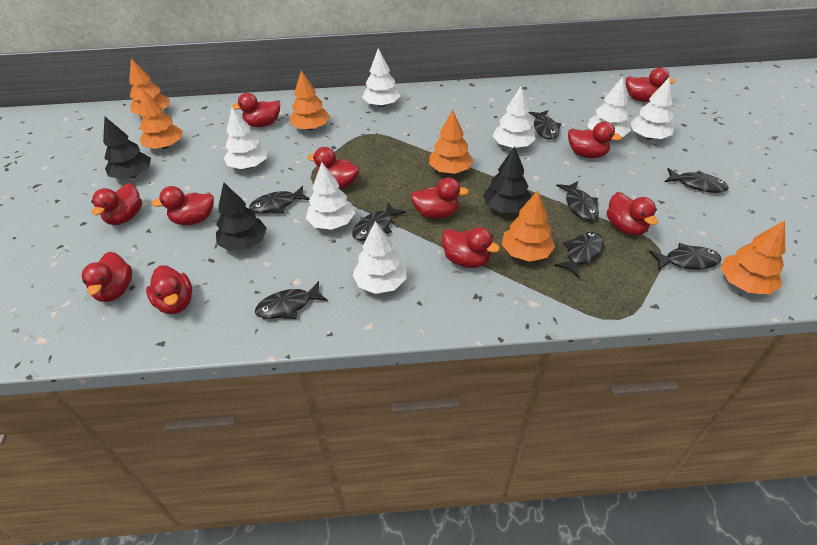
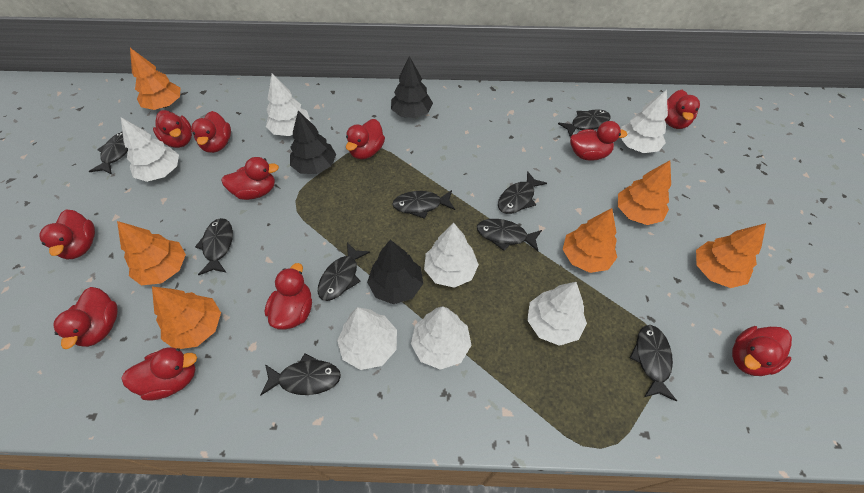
black fish: [249,186,309,213] [255,281,328,319] [352,203,406,241] [529,110,561,140] [554,232,604,278] [556,181,599,221] [649,243,722,271] [665,168,729,193] = 8 -> [89,132,128,175] [195,218,233,275] [260,353,341,396] [318,243,370,301] [392,190,455,219] [477,219,542,251] [498,171,547,214] [558,109,611,137] [629,325,677,401] = 9

